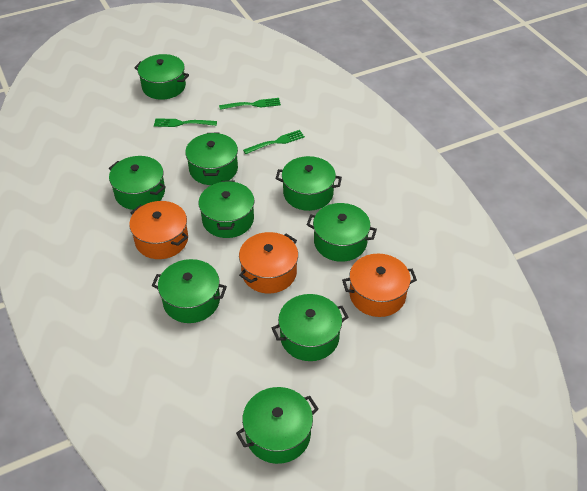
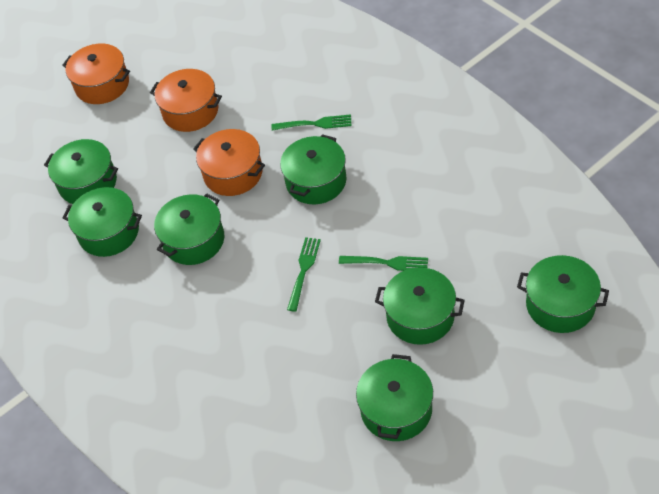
green pot: [109,156,166,210] [134,54,189,100] [152,259,227,323] [185,133,238,185] [198,181,254,238] [236,387,318,464] [272,294,348,361] [276,156,342,211] [306,203,377,262] = 9 -> [44,139,118,204] [63,187,142,257] [154,193,224,265] [280,134,347,204] [356,354,433,441] [375,267,465,345] [517,255,609,333] = 7

